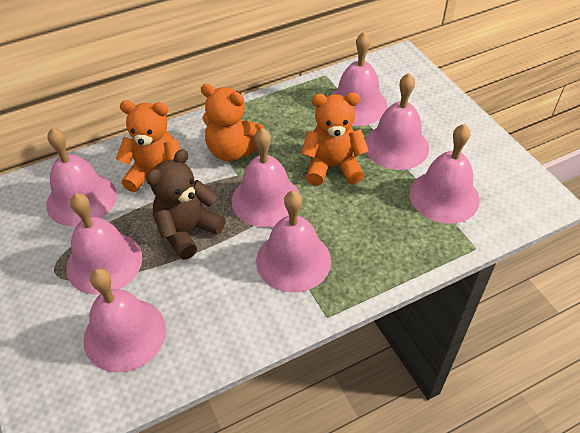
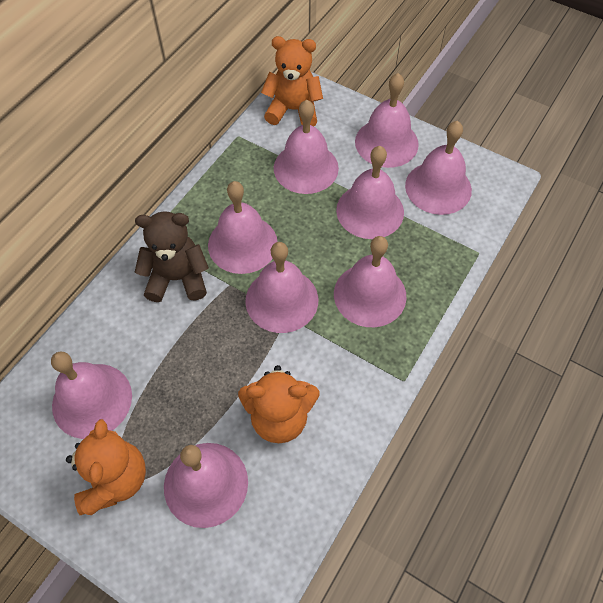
pink bell: [46,128,117,227] [66,193,142,295] [83,268,166,373] [232,128,300,227] [256,191,331,293] [331,32,388,126] [365,73,429,170] [409,124,480,224] = 8 -> [51,352,132,439] [164,443,248,528] [208,181,277,274] [245,242,318,333] [274,100,339,194] [334,236,407,327] [336,146,404,239] [355,73,419,168] [405,121,472,215] = 9

